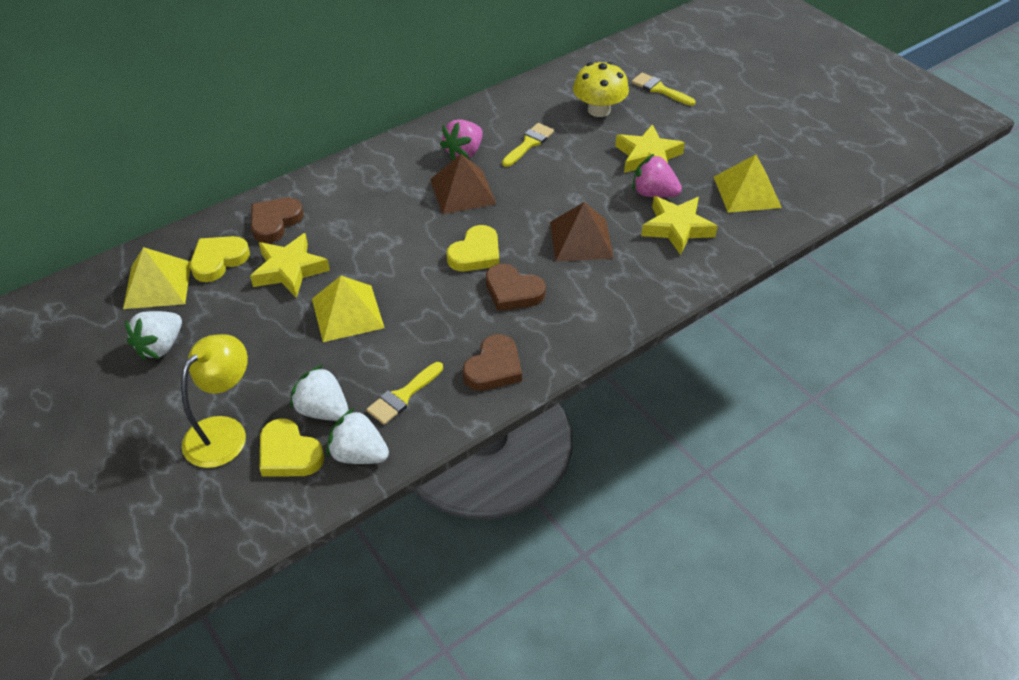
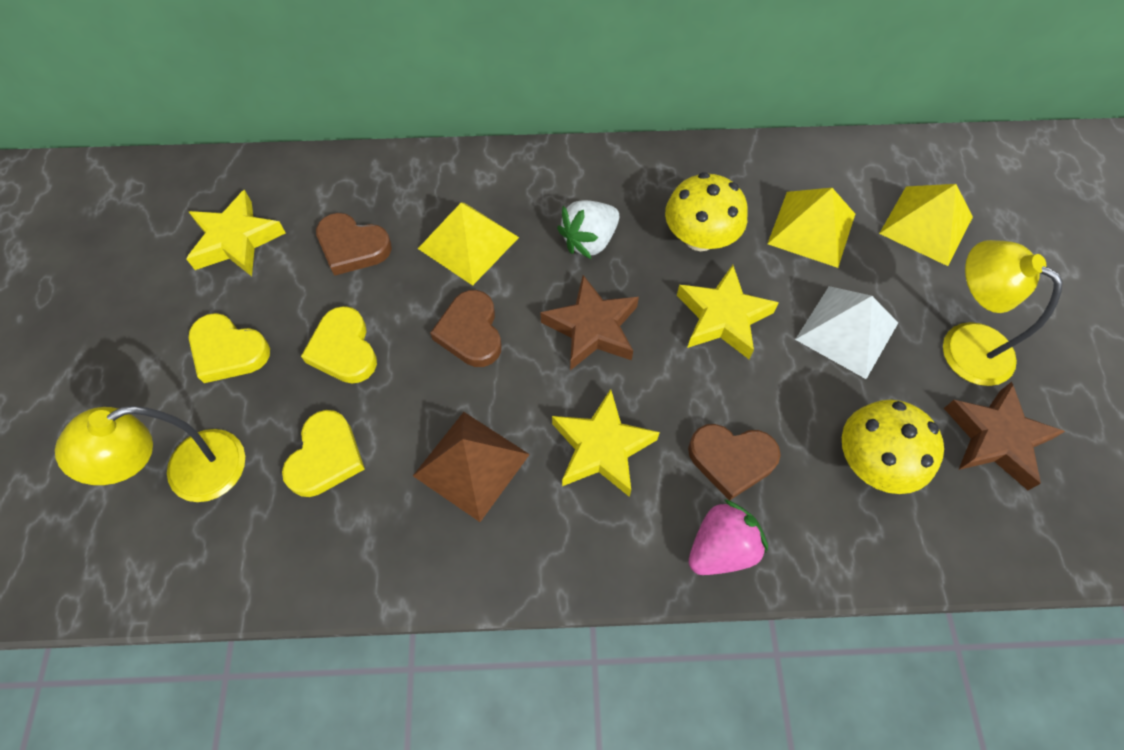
brown pyramid: [430,154,496,214] [550,202,614,262] = 2 -> [413,412,530,522] = 1
brown star: none = 0 -> [540,275,639,370] [944,382,1065,490] = 2
pink strawberry: [440,119,483,160] [632,154,682,197] = 2 -> [689,499,768,575] = 1
white pyramid: none = 0 -> [795,286,898,379] = 1
white strawberry: [125,311,182,360] [290,365,349,421] [326,407,389,464] = 3 -> [557,200,619,259] = 1
yellow brush: [366,362,443,425] [502,123,554,167] [631,73,696,106] = 3 -> none = 0
yellow lamp: [181,334,248,468] = 1 -> [55,406,245,502] [943,240,1063,386] = 2
yellow mushroom: [573,62,629,117] = 1 -> [665,172,748,251] [842,400,944,494] = 2

